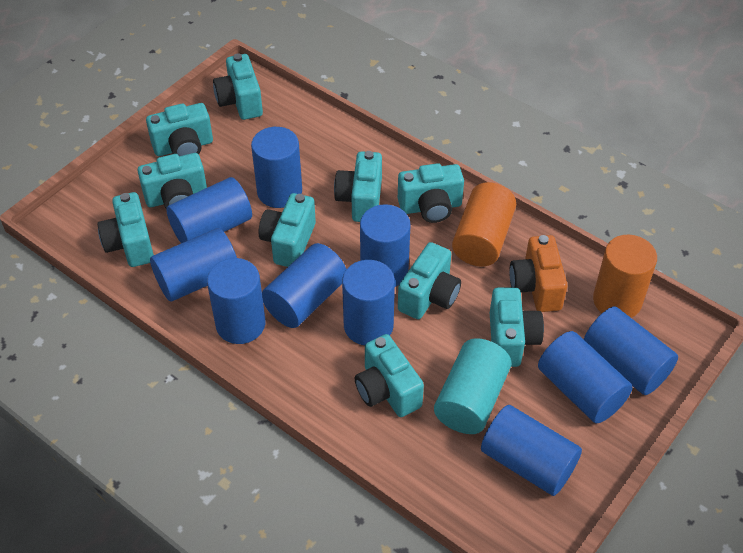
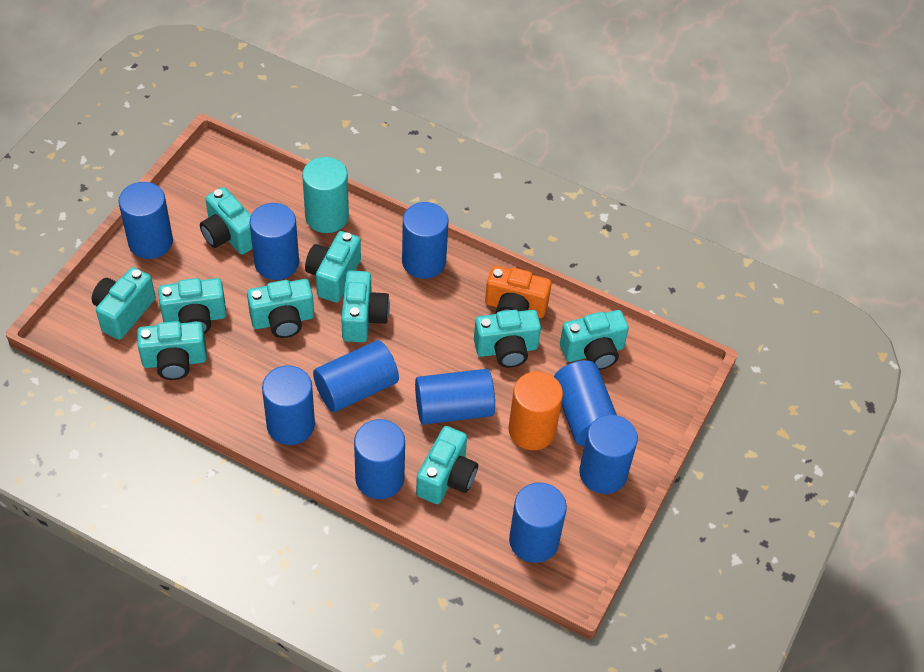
orange cylinder: [452,182,516,266] [593,235,657,318] = 2 -> [509,371,563,450] = 1

